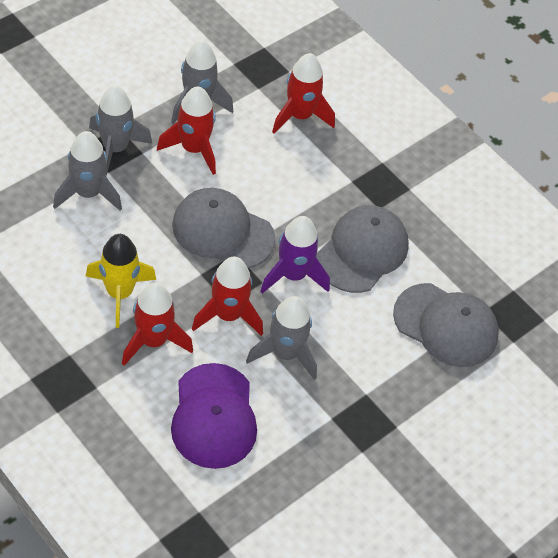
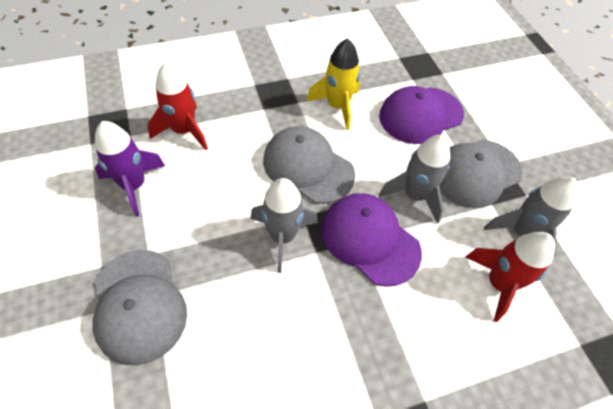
grey rocket: [53,131,122,211] [89,86,152,176] [171,40,233,124] [246,296,317,380] = 4 -> [251,178,318,273] [379,135,450,224] [484,177,578,258] = 3
purple cap: [171,363,257,469] = 1 -> [321,193,422,287] [379,86,464,144] = 2
red rocket: [122,283,193,366] [157,86,216,175] [192,257,263,336] [272,53,335,134] = 4 -> [147,62,208,150] [466,232,555,322] = 2

